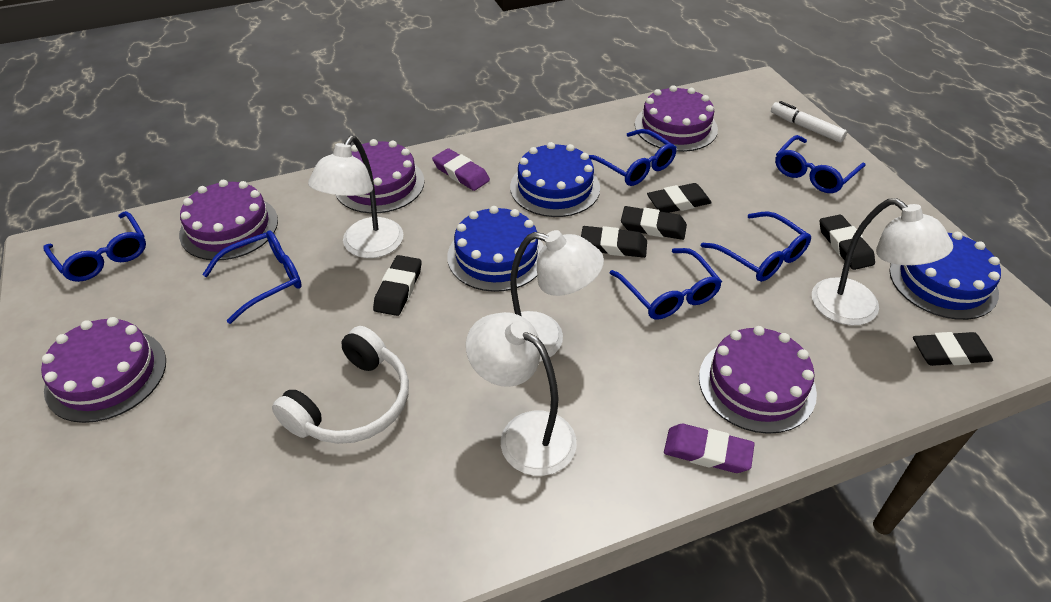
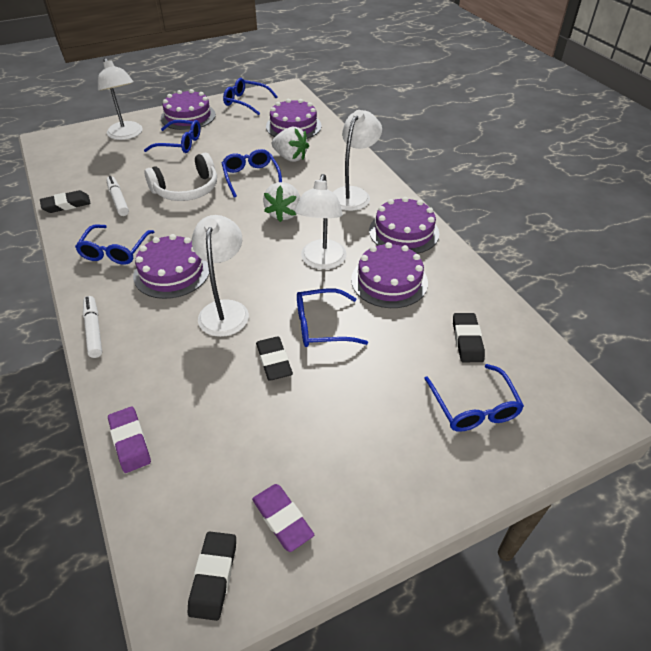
black eraser: [373,255,422,316] [581,226,647,258] [621,206,687,240] [647,183,712,213] [820,215,875,270] [913,332,993,366] = 6 -> [40,190,91,213] [188,531,236,621] [256,336,293,381] [453,313,485,362] = 4
blue cake: [447,206,544,292] [510,142,600,217] [889,232,1001,320] = 3 -> none = 0
white marker: [771,101,847,143] = 1 -> [83,296,102,358] [106,176,129,216] = 2
white strawberry: none = 0 -> [263,182,300,222] [272,127,309,162] = 2

